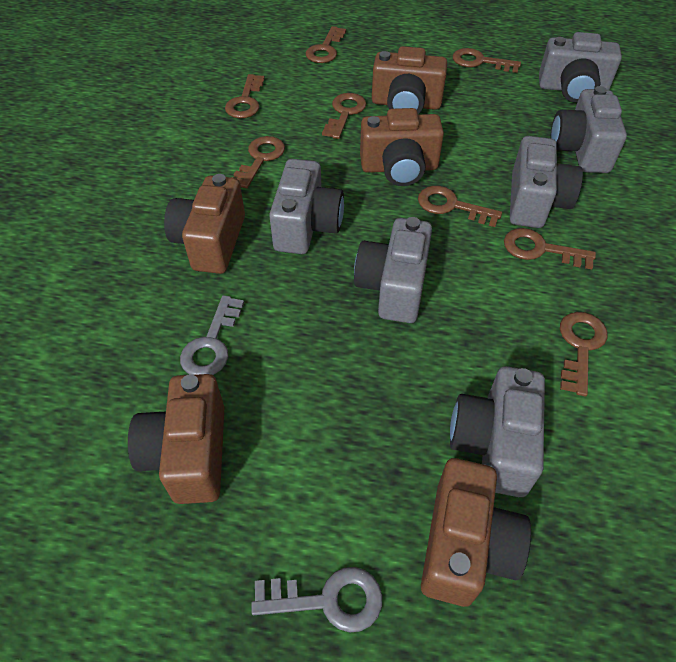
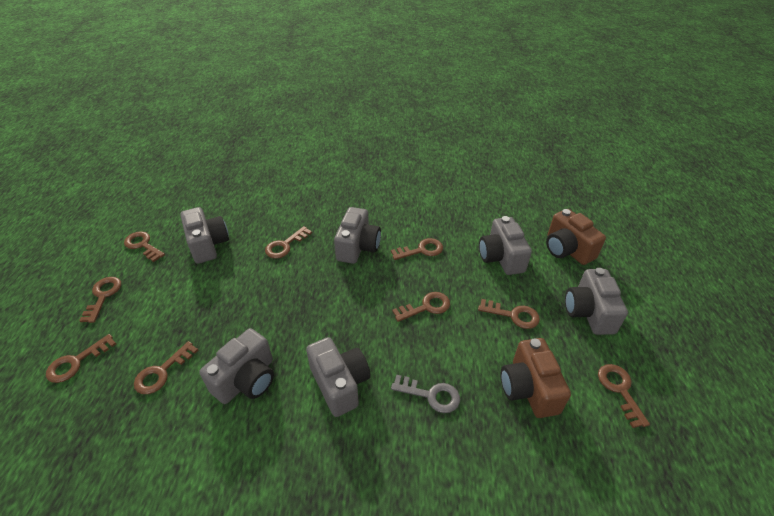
brown camera: [128,374,224,504] [164,174,245,274] [360,108,444,186] [372,46,447,114] [421,458,531,607] = 5 -> [501,338,571,418] [546,209,606,265] = 2
brown key: [225,74,265,118] [232,136,285,188] [306,26,346,63] [322,93,366,139] [418,186,502,227] [453,48,521,73] [504,228,596,269] [560,312,607,397] = 8 -> [46,334,116,383] [79,277,121,323] [124,231,165,262] [134,341,198,394] [265,226,312,259] [391,238,443,260] [392,292,450,322] [478,299,540,329] [598,364,650,428] = 9
grey key: [180,295,244,375] [251,567,383,632] = 2 -> [391,375,460,413] = 1

